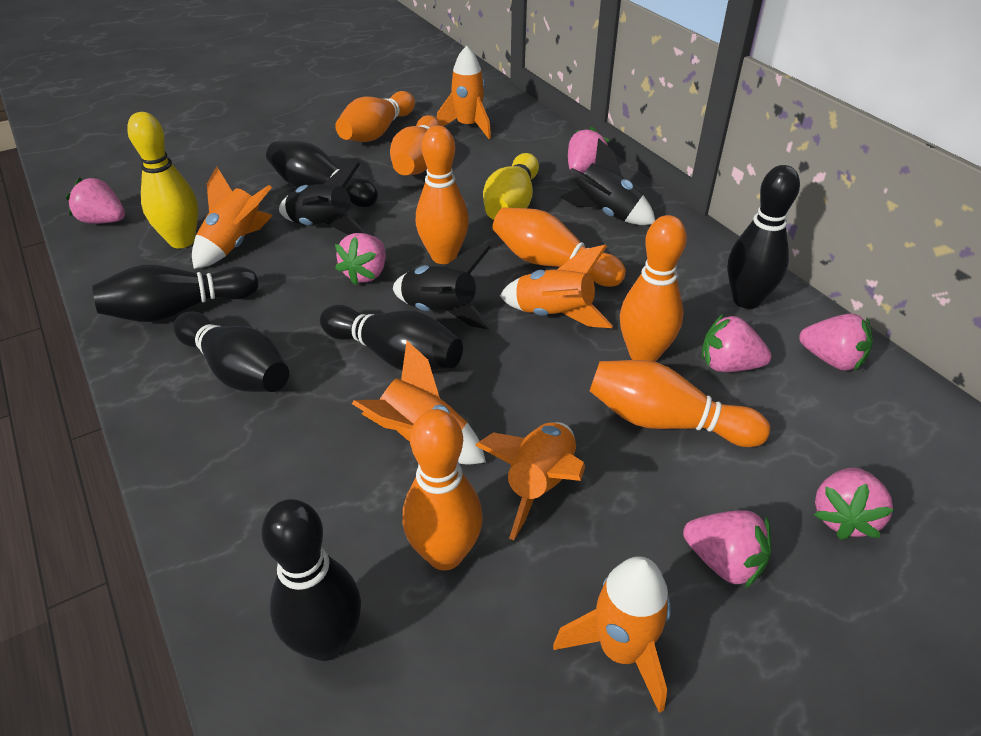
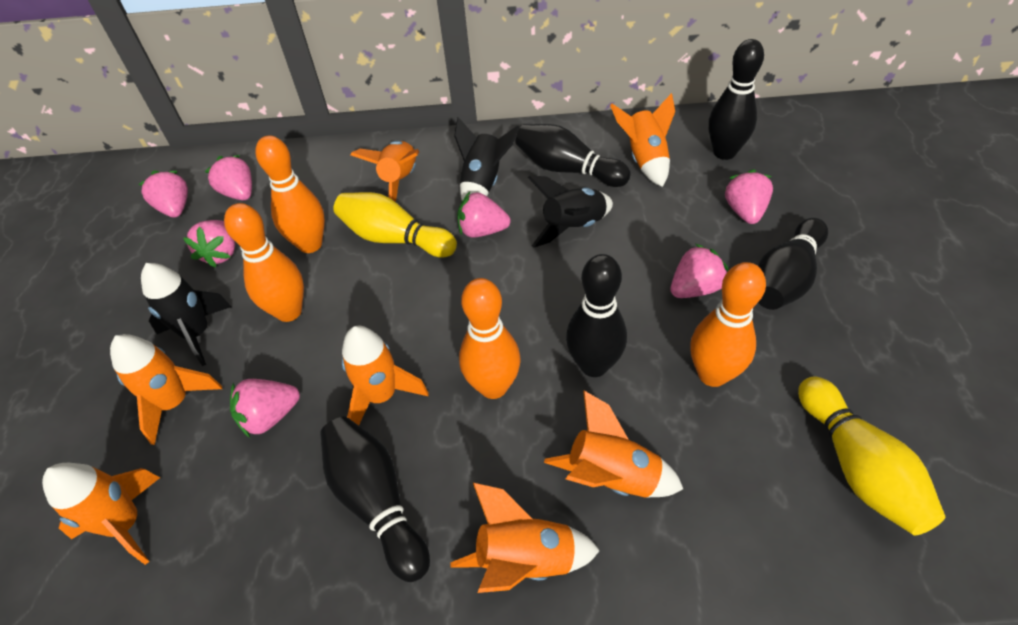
black bowling pin: [92,264,259,322] [173,311,289,392] [261,499,361,661] [266,141,378,207] [320,305,463,371] [728,165,800,309] = 6 -> [320,417,430,582] [515,124,631,187] [566,254,627,377] [709,39,764,160] [758,218,828,310] = 5
orange bowling pin: [335,91,415,142] [390,115,441,175] [402,409,483,570] [416,126,469,264] [493,207,626,287] [590,360,770,447] [620,215,687,362] = 7 -> [224,203,304,322] [255,135,325,253] [459,278,521,399] [690,262,766,387] = 4
orange rocket: [192,166,273,269] [352,341,486,464] [437,46,491,139] [475,422,585,540] [500,245,613,328] [553,556,671,713] = 6 -> [42,463,160,565] [110,334,222,445] [342,326,429,425] [351,141,420,202] [450,483,600,593] [544,390,683,498] [610,93,675,187] = 7

